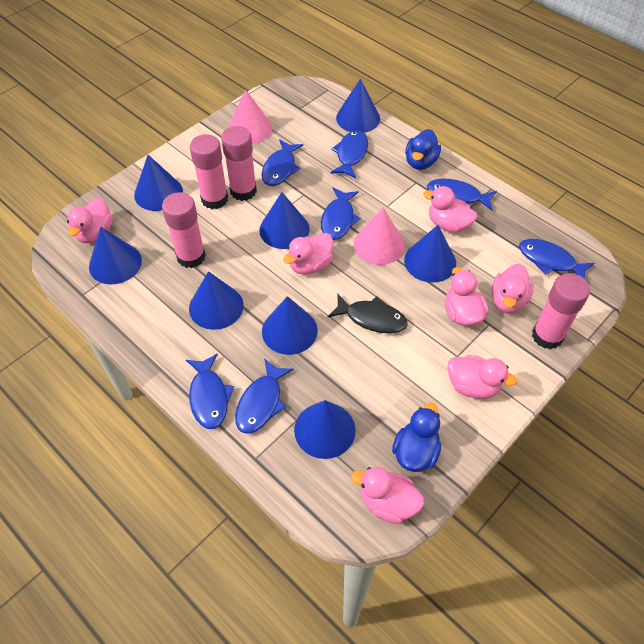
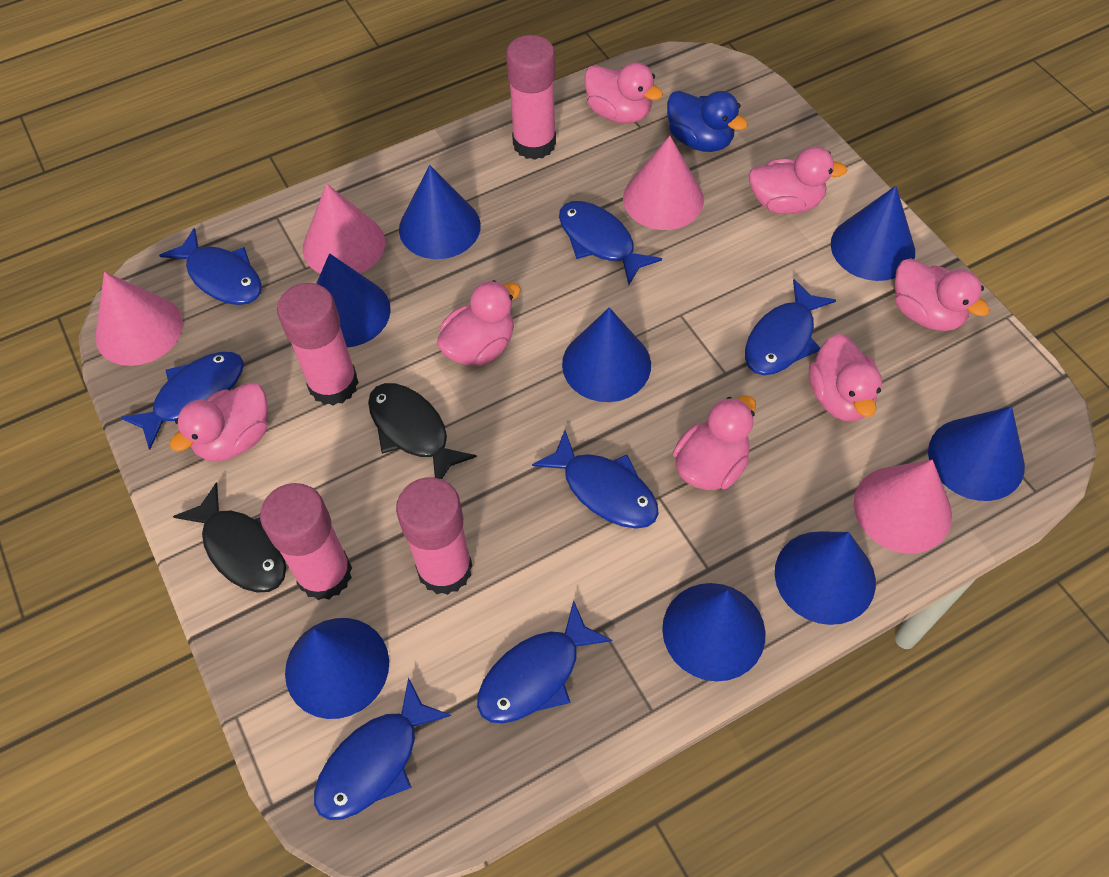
black fish: [328,293,408,333] = 1 -> [173,483,286,593] [368,383,477,479] = 2
blue duck: [392,403,441,472] [405,129,441,170] = 2 -> [667,91,748,152] = 1
pink cone: [228,89,272,144] [354,208,405,265] = 2 -> [95,272,183,366] [303,183,385,274] [623,136,704,230] [854,460,952,553] = 4

